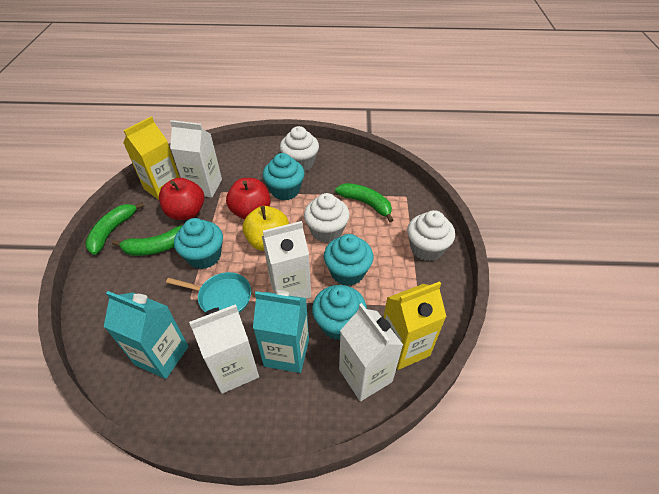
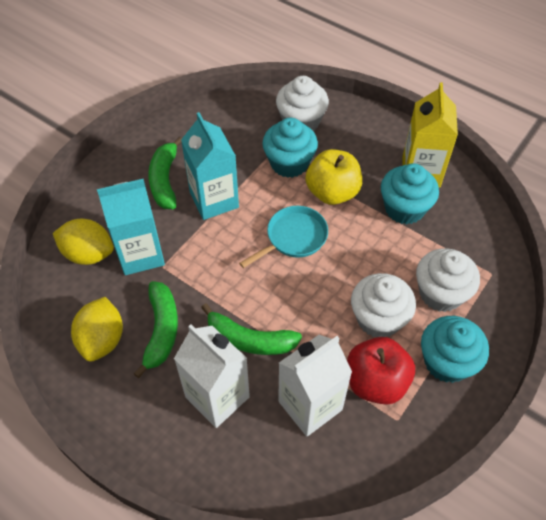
red apple: [159,178,204,220] [226,178,271,220] = 2 -> [347,337,415,405] = 1
turquoise cupcake: [174,218,223,269] [263,153,305,200] [312,285,367,340] [324,234,373,286] = 4 -> [262,118,318,178] [381,163,439,225] [421,316,489,383] = 3
white carton: [170,120,222,198] [189,304,259,394] [262,221,311,299] [339,303,403,401] = 4 -> [174,324,250,428] [278,335,352,436] = 2
yellow carton: [123,116,180,200] [384,281,446,370] = 2 -> [402,83,458,188] = 1
yellow lemon: none = 0 -> [53,219,114,265] [71,297,123,362] = 2

